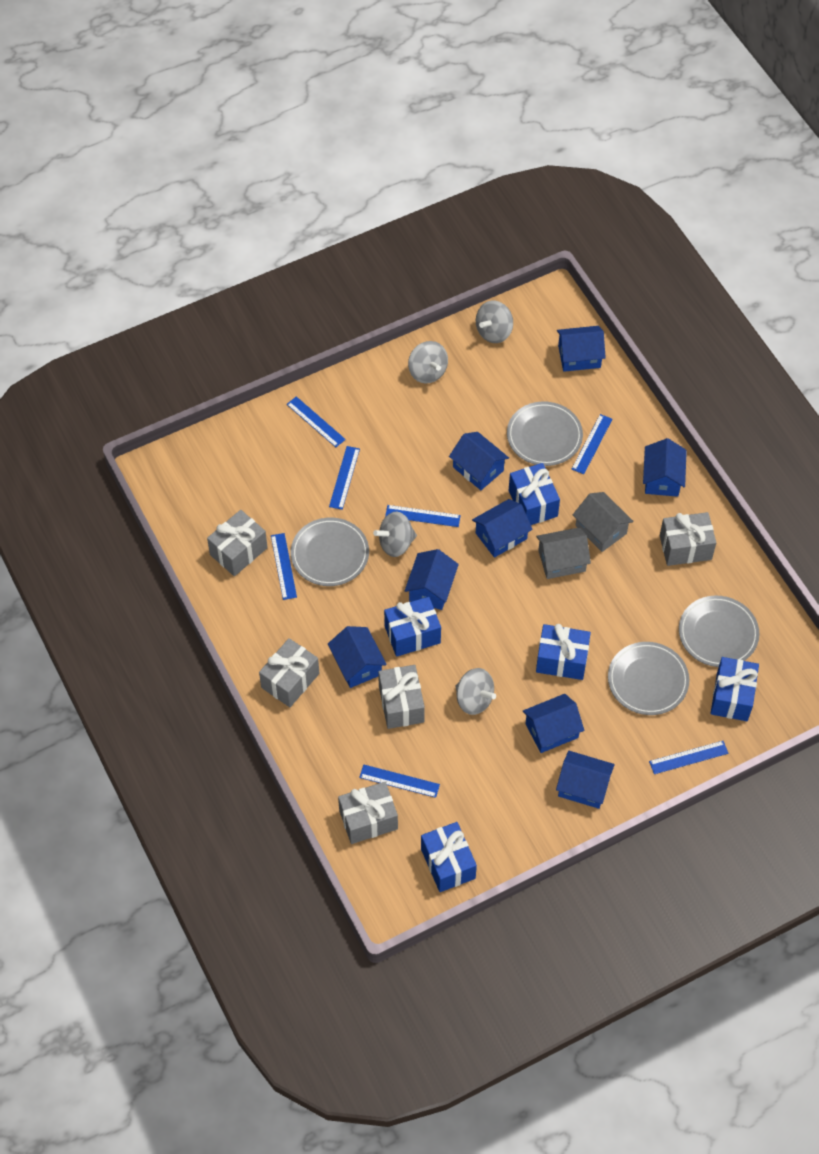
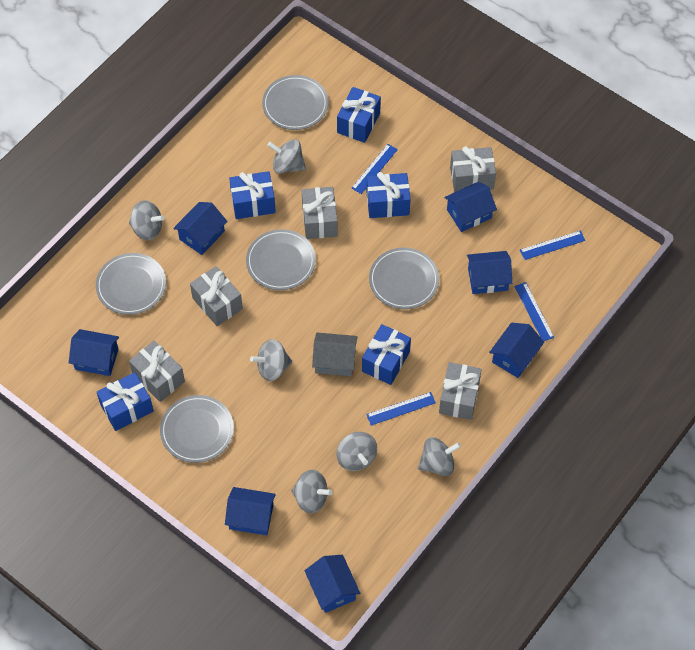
blue house: [328,626,387,688] [405,549,459,610] [449,432,509,490] [472,499,533,558] [523,694,584,753] [556,751,615,809] [557,326,606,372] [643,438,687,497] = 8 -> [69,329,119,376] [173,202,228,255] [225,487,276,535] [304,555,360,613] [444,182,497,232] [467,251,512,294] [489,323,544,378] = 7
blue ruler: [271,533,297,600] [287,396,346,447] [329,446,360,510] [359,765,440,798] [385,505,461,527] [572,414,612,474] [649,741,729,774] = 7 -> [351,144,398,194] [366,392,436,426] [514,282,554,341] [520,231,585,260] = 4
grey house: [536,527,591,579] [573,492,634,552] = 2 -> [312,333,357,376] = 1
grey plate: [291,517,369,586] [507,401,583,466] [608,642,689,715] [679,596,759,667] = 4 -> [96,253,166,315] [160,395,234,463] [246,229,316,290] [262,75,329,130] [369,248,439,309] = 5
grey spinning top: [373,511,417,557] [408,341,448,383] [455,668,496,715] [476,301,513,343] = 4 -> [129,200,164,240] [250,339,292,381] [267,139,306,173] [291,470,333,514] [337,432,377,471] [418,437,461,476] = 6

